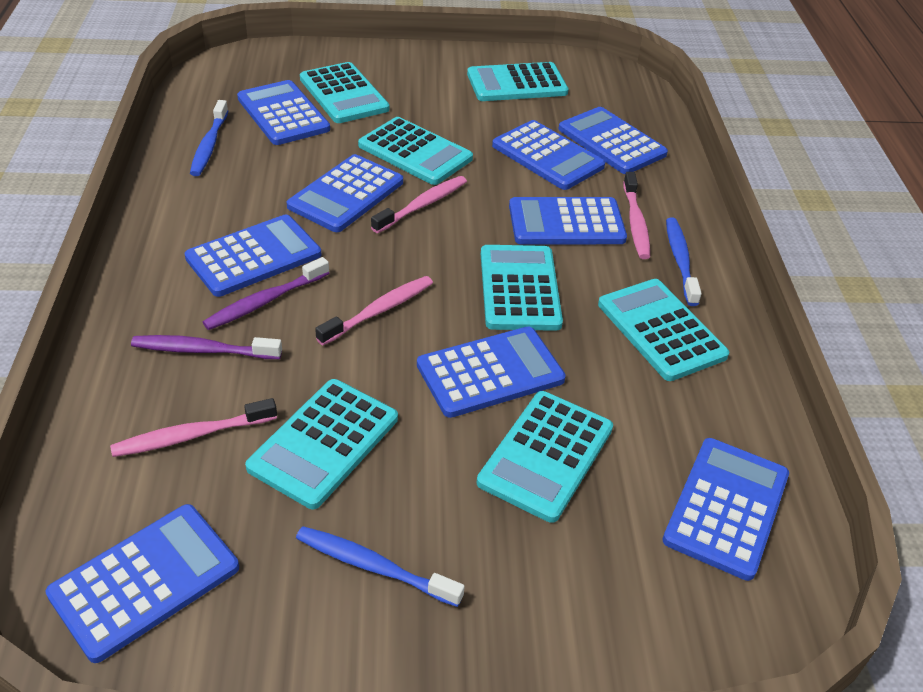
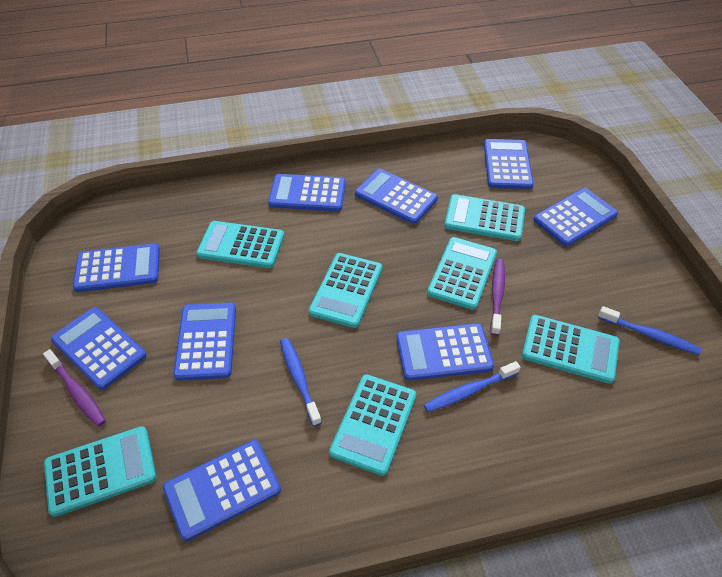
pink toothbrush: [110,398,277,457] [315,276,433,345] [371,176,467,233] [623,172,650,259] = 4 -> none = 0

